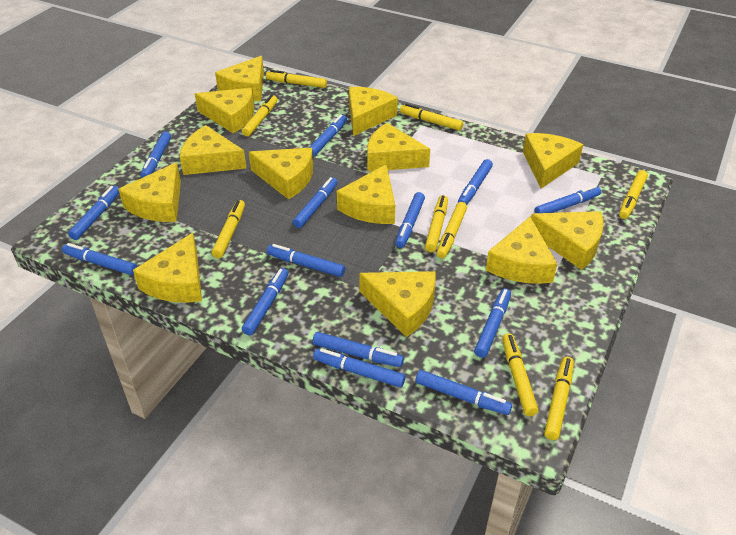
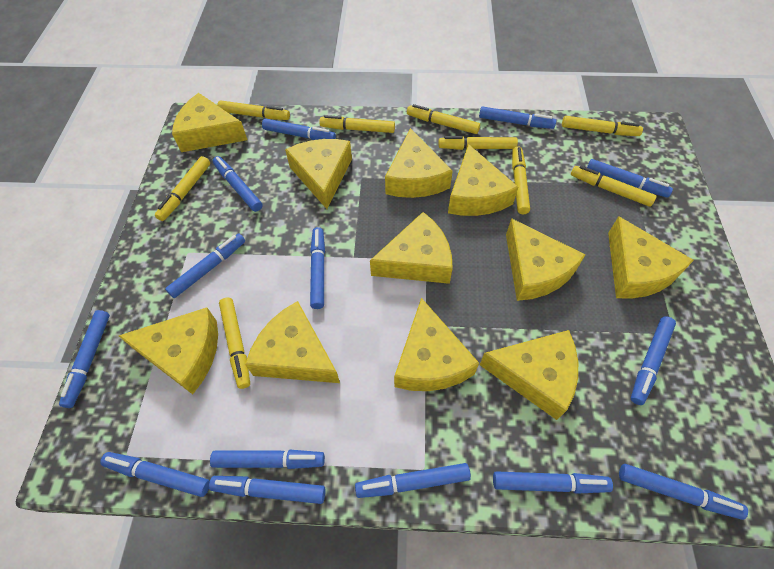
yellow cheese: [118,162,181,222] [133,233,202,303] [180,125,247,175] [195,88,254,133] [215,56,264,101] [249,148,313,200] [337,164,395,224] [349,87,398,136] [359,271,436,337] [367,123,430,172] [486,216,557,284] [523,133,583,188] [531,211,603,270] = 13 -> [119,308,218,394] [172,93,248,152] [245,301,340,383] [285,139,352,209] [370,212,453,284] [385,128,453,198] [394,298,479,391] [448,144,518,216] [480,330,578,420] [506,218,586,301] [608,216,694,299] = 11

